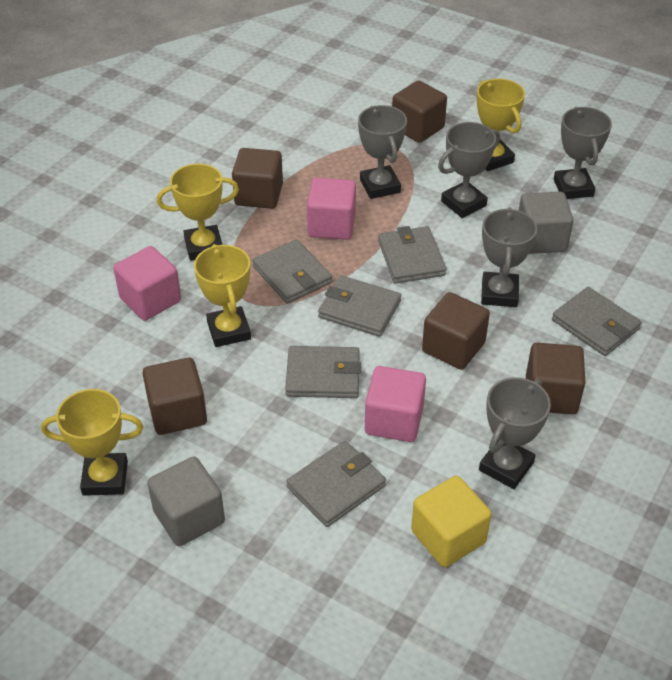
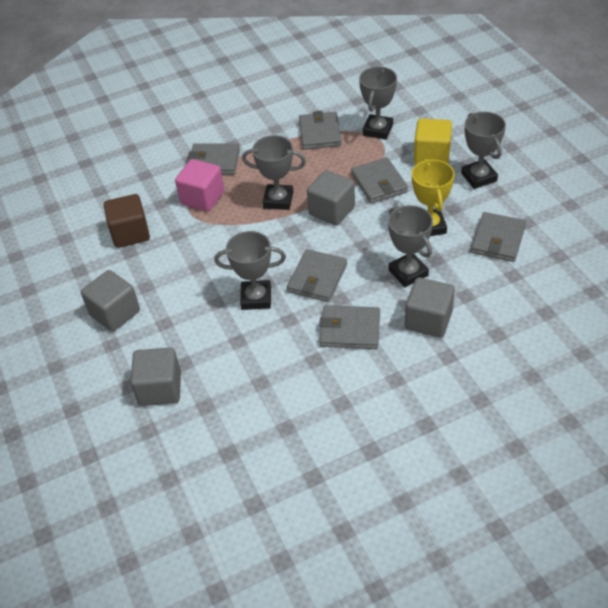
brown cube: [142,357,207,435] [232,148,283,209] [392,80,447,143] [422,292,490,370] [526,343,585,415] = 5 -> [104,194,150,248] = 1
grey cube: [147,456,225,546] [519,192,574,254] = 2 -> [81,270,140,332] [130,347,181,406] [307,170,355,226] [405,277,455,338] = 4
pink cube: [113,246,181,321] [307,178,356,240] [365,366,426,442] = 3 -> [175,159,224,211] = 1
yellow trophy: [41,389,143,496] [157,164,239,261] [194,244,251,347] [477,79,525,171] = 4 -> [412,159,455,236] = 1

